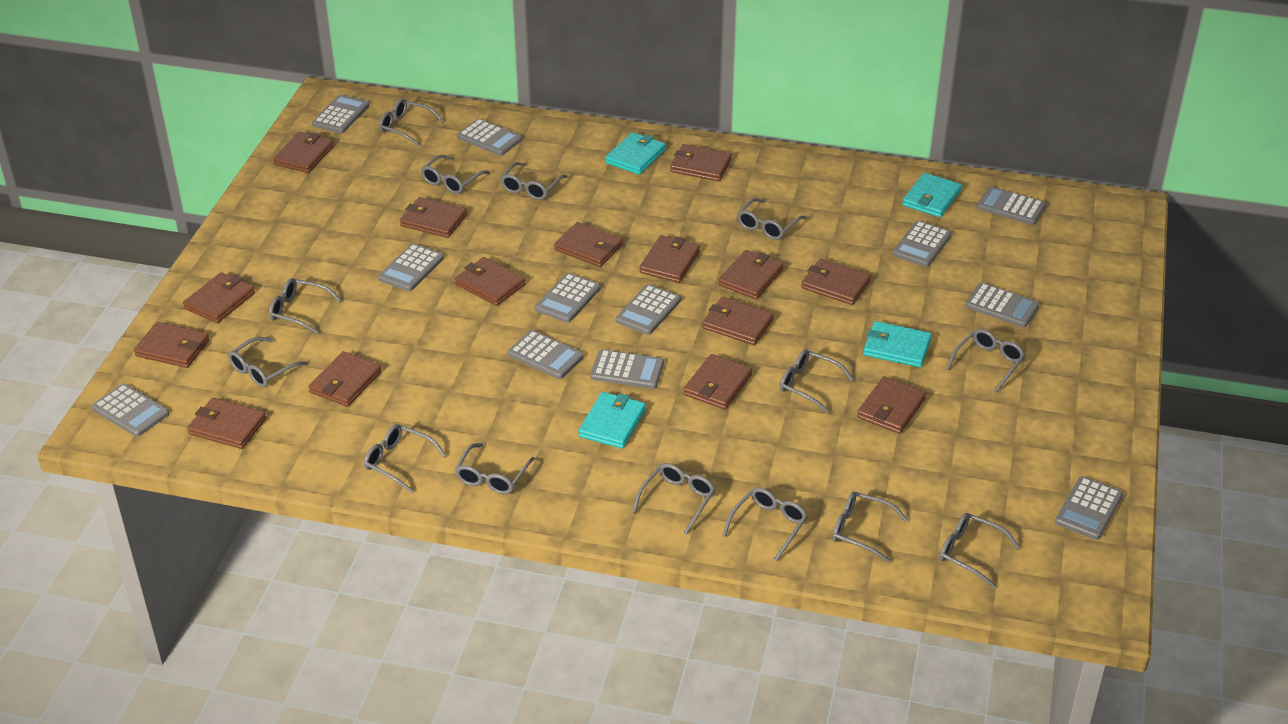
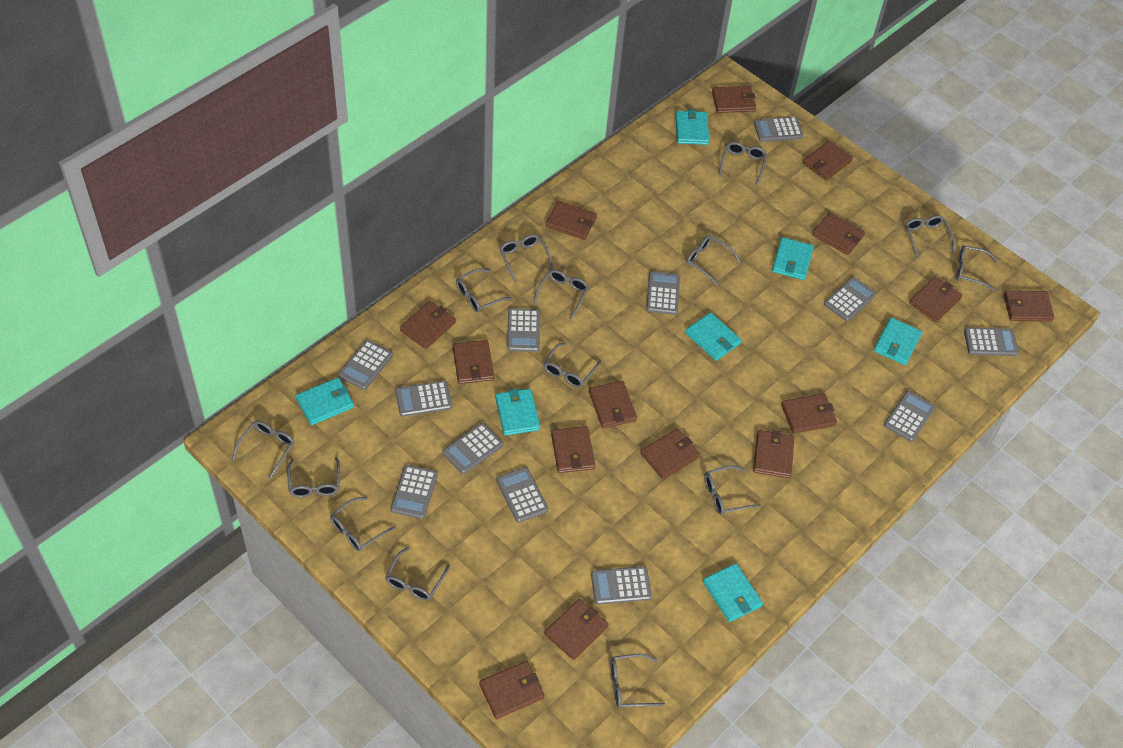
turquoise wallet: [578,392,646,449] [605,132,666,175] [863,321,932,367] [902,173,962,217] = 4 -> [296,378,354,425] [495,388,540,436] [675,109,709,145] [685,312,741,361] [703,563,763,622] [772,237,814,280] [874,317,922,365] = 7

